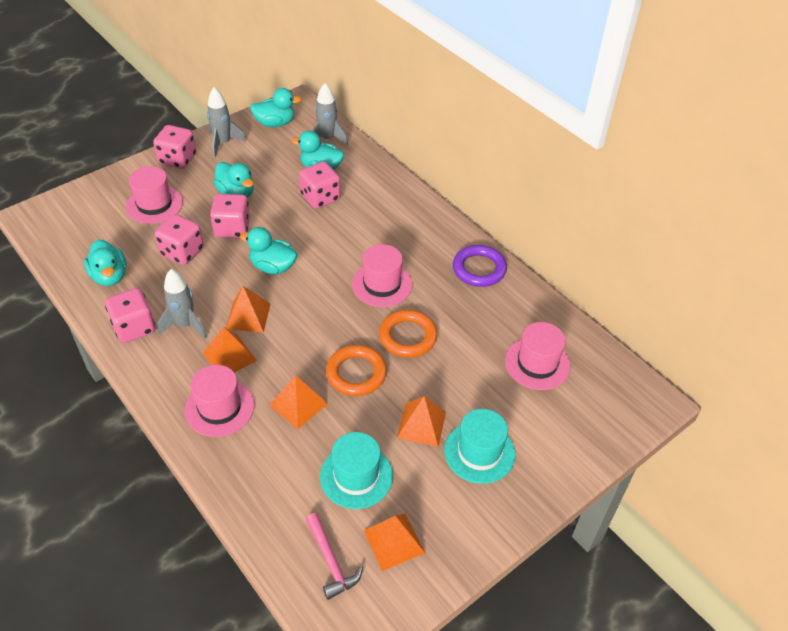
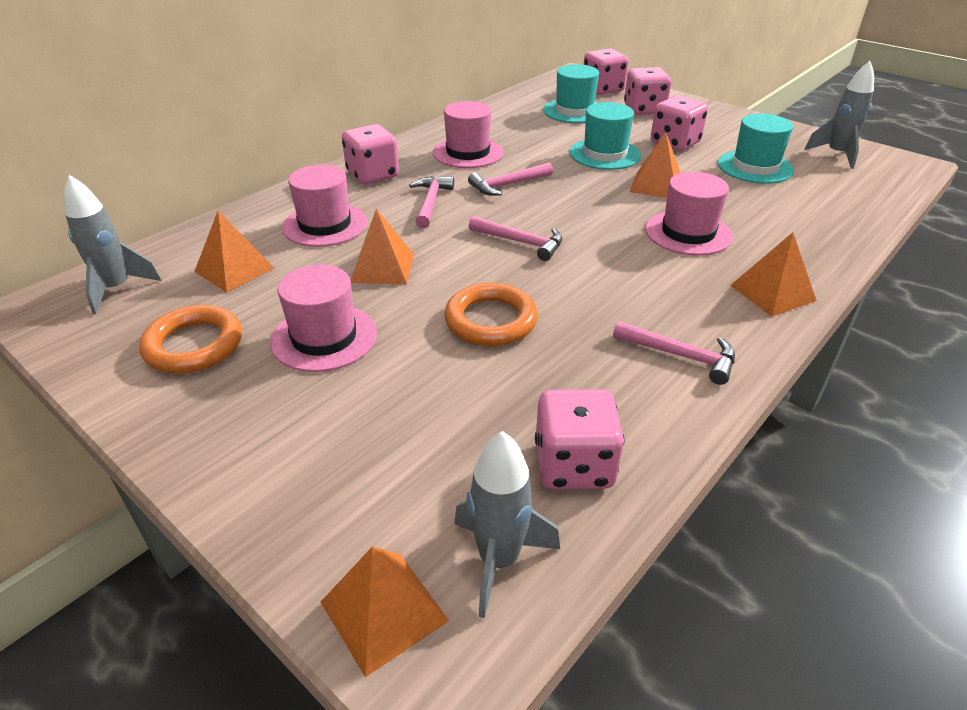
pink hammer: [305,513,363,600] = 1 -> [409,176,454,228] [468,163,553,196] [469,216,562,261] [613,321,735,385] = 4
purple ring: [453,245,507,287] = 1 -> none = 0
turquoise duck: [84,240,127,286] [214,162,254,198] [240,227,298,274] [250,88,302,127] [292,131,344,170] = 5 -> none = 0
turquoise hat: [320,432,393,509] [444,409,515,484] = 2 -> [543,64,599,123] [569,102,641,170] [718,114,794,184] = 3

